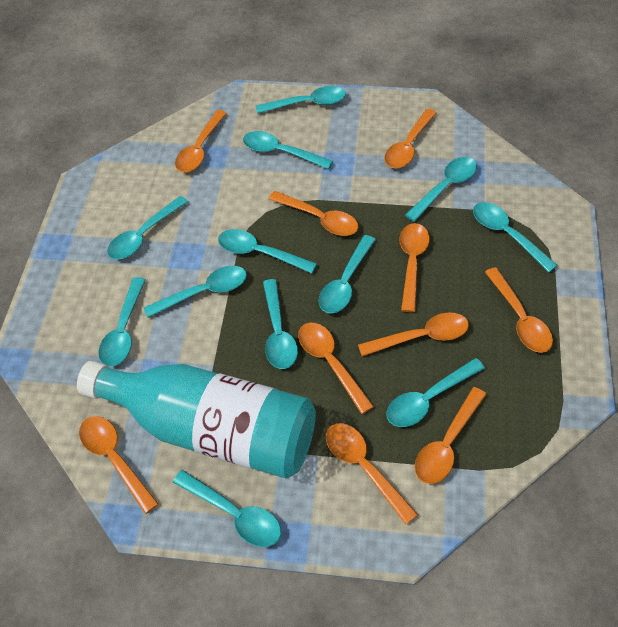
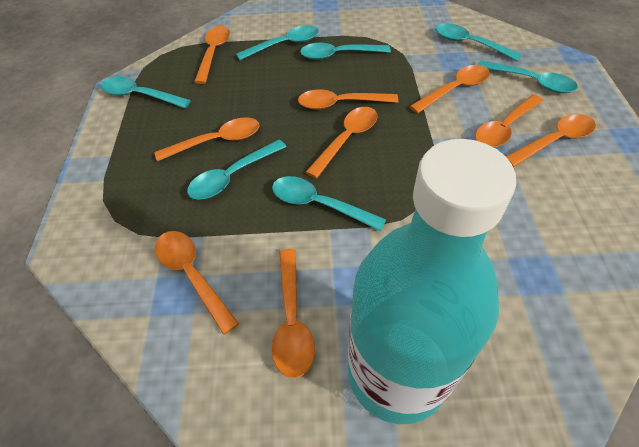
orange spoon: [79,416,159,514] [175,110,227,172] [269,191,358,236] [298,323,374,414] [326,423,418,525] [358,312,469,356] [384,109,437,168] [399,223,430,312] [415,387,487,484] [485,267,553,353] = 10 -> [154,117,260,162] [155,231,239,335] [194,26,230,84] [272,249,315,378] [298,89,399,109] [306,107,377,178] [410,65,490,114] [475,95,543,147] [506,114,596,167] = 9
turquoise spoon: [98,277,146,367] [107,196,188,260] [144,266,247,318] [173,470,281,547] [218,229,317,274] [243,131,333,169] [256,86,346,114] [263,279,298,369] [318,235,376,313] [386,358,485,427] [405,157,477,222] [473,202,558,272] = 12 -> [101,76,191,108] [187,140,287,200] [236,25,319,60] [272,176,386,231] [300,43,391,60] [436,23,522,61] [477,60,578,93] = 7

